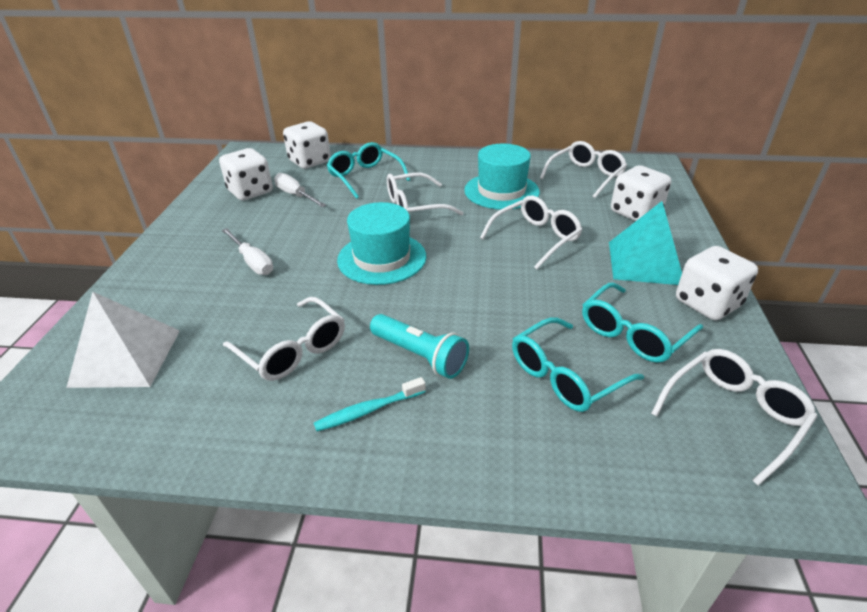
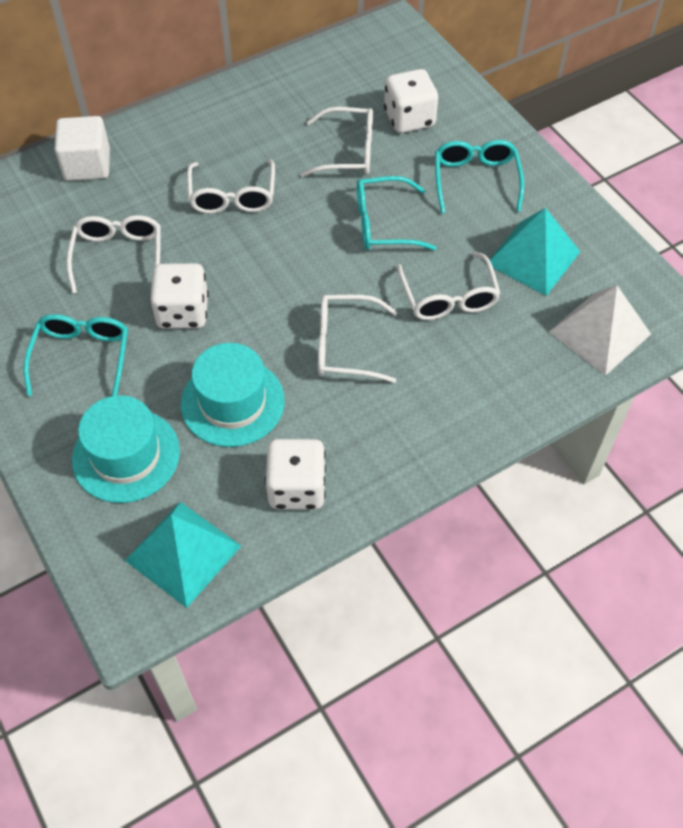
turquoise flashlight: [370,314,469,379] = 1 -> none = 0
turquoise pyramid: [609,201,682,285] = 1 -> [125,502,241,608] [486,208,580,296] = 2
turquoise toothbrush: [314,377,426,432] = 1 -> none = 0
white cube: none = 0 -> [54,116,110,181] = 1
white dice: [219,148,273,201] [283,121,331,169] [611,165,671,221] [676,246,758,320] = 4 -> [150,263,209,329] [265,439,326,509] [384,69,438,133] = 3
white screwdriver: [222,228,273,275] [274,173,326,207] = 2 -> none = 0

